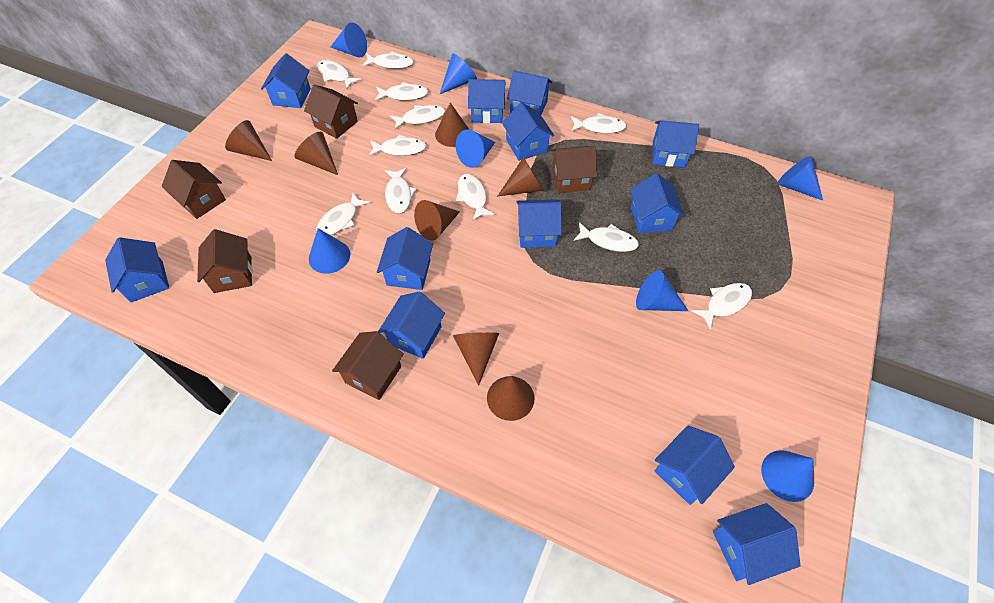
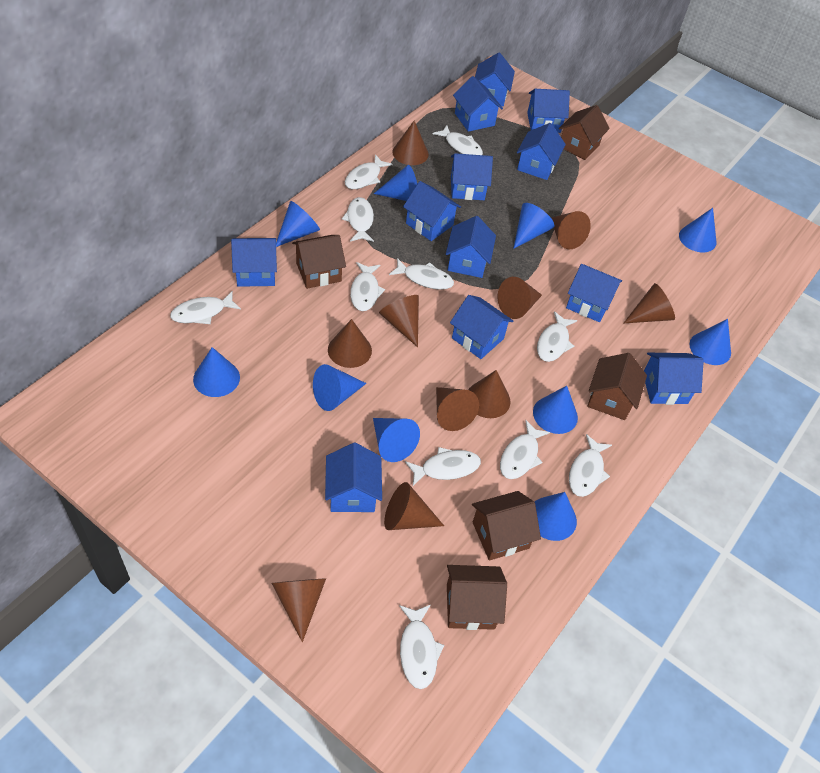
blue cone: [309,228,350,274] [331,23,367,58] [440,53,477,94] [456,129,495,168] [636,270,688,311] [761,450,814,502] [777,156,823,201] = 7 -> [193,347,240,397] [276,201,320,247] [313,364,366,411] [373,418,420,462] [374,165,417,201] [513,203,554,249] [533,386,578,434] [535,492,577,541] [679,208,716,253] [689,319,731,365] = 10
brown cone: [225,120,272,161] [295,132,338,175] [414,200,460,241] [435,103,469,147] [453,332,499,386] [487,376,535,421] [498,157,543,196] = 7 -> [272,578,326,642] [328,319,372,368] [379,295,419,347] [384,482,444,530] [392,121,429,165] [436,387,479,431] [468,370,510,418] [498,277,542,319] [551,211,591,249] [624,283,675,323] = 10

